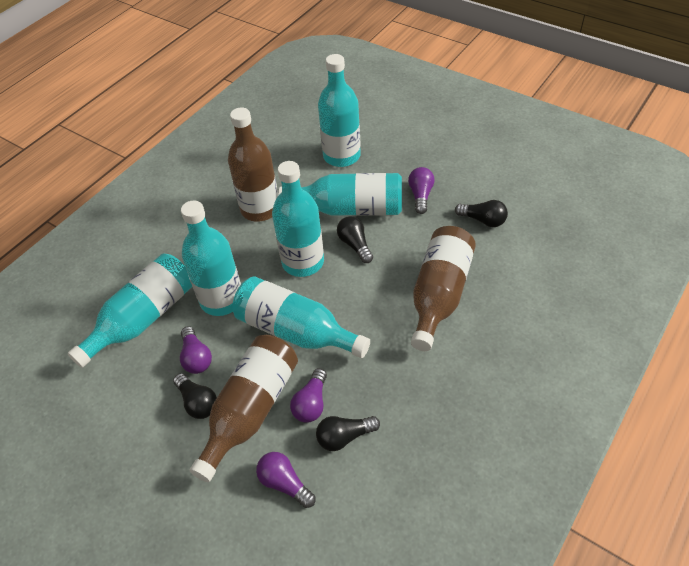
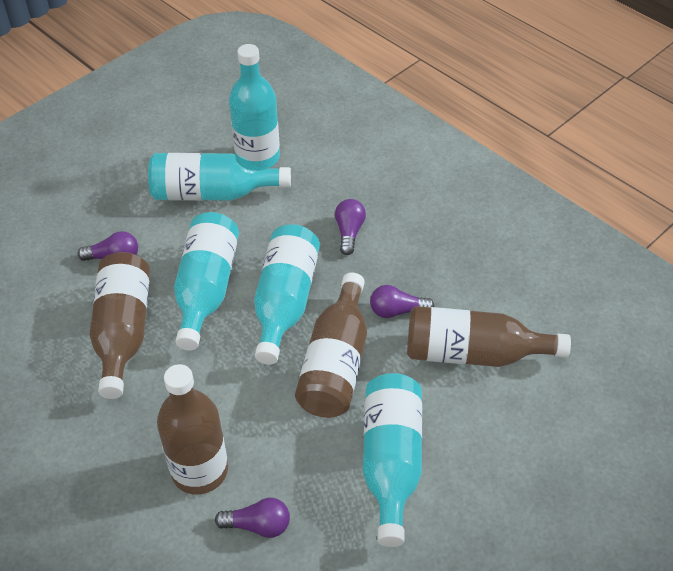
black light bulb: [173,373,217,419] [316,416,380,451] [337,216,373,263] [455,200,508,227] = 4 -> none = 0
brown bottle: [190,335,298,482] [228,108,278,222] [411,226,476,351] = 3 -> [90,252,150,399] [157,364,228,494] [295,272,367,418] [407,306,571,367] = 4
turquoise bottle: [68,254,192,368] [181,201,241,316] [232,276,370,358] [272,161,324,277] [278,173,402,216] [318,54,361,167] = 6 -> [148,153,291,201] [174,212,239,351] [229,44,280,168] [254,224,320,365] [363,373,422,547] = 5

